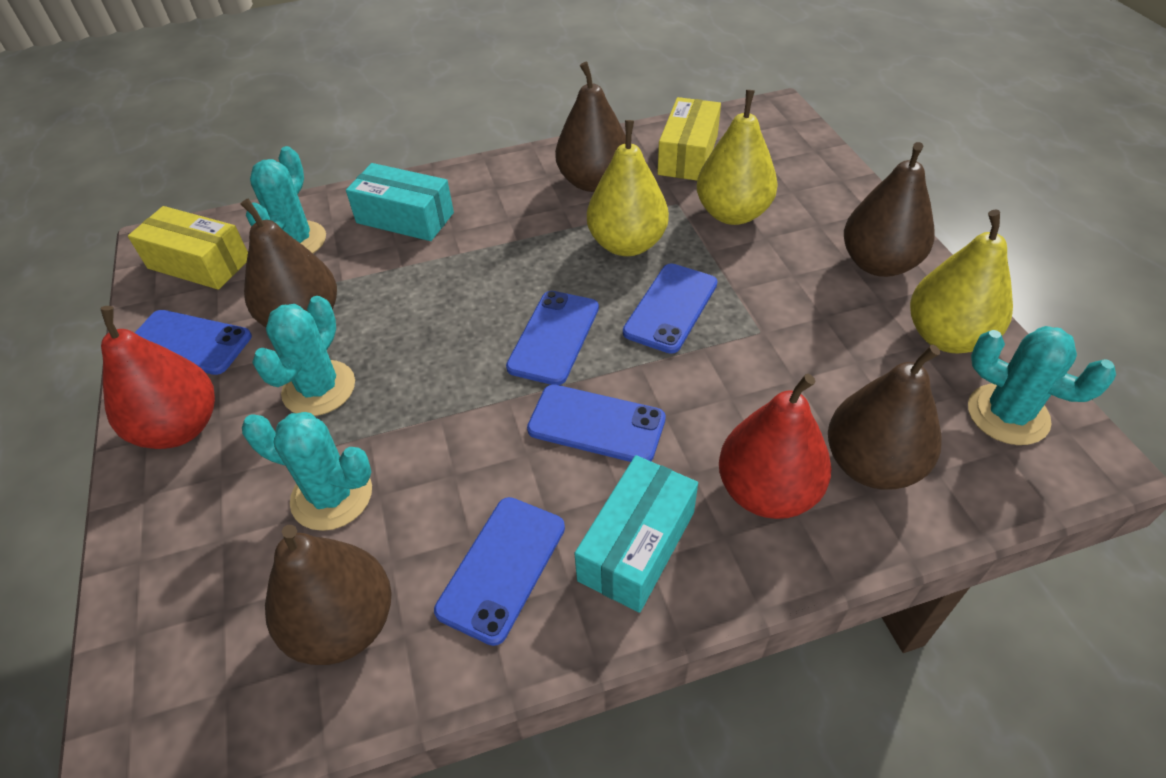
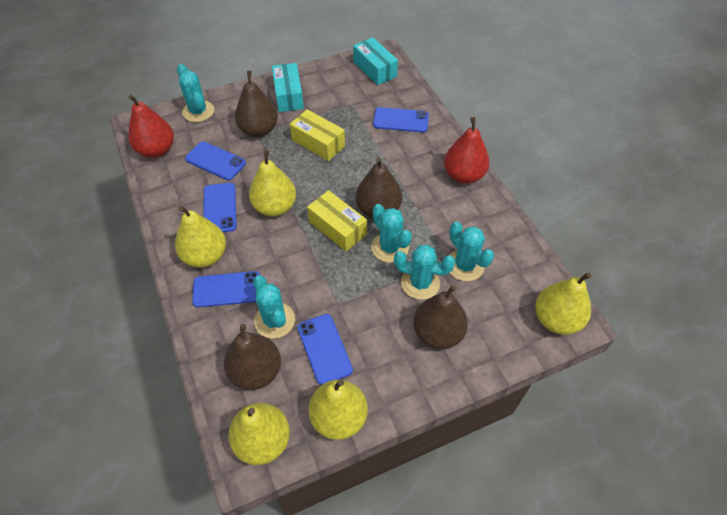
brown pear: [241,199,337,327] [265,525,391,665] [555,62,626,192] [828,345,942,490] [844,142,935,277] = 5 -> [224,324,281,390] [235,71,278,137] [356,157,402,218] [413,285,468,349] = 4
turquoise cactus: [242,412,372,531] [246,146,326,253] [252,296,355,416] [968,326,1116,445] = 4 -> [177,64,214,122] [253,275,295,339] [371,204,412,263] [394,245,455,300] [449,222,494,281] = 5
yellow pear: [587,120,669,256] [697,90,778,225] [910,210,1013,353] = 3 -> [175,206,226,268] [228,403,290,465] [249,150,296,217] [309,379,368,440] [535,272,592,335] = 5

